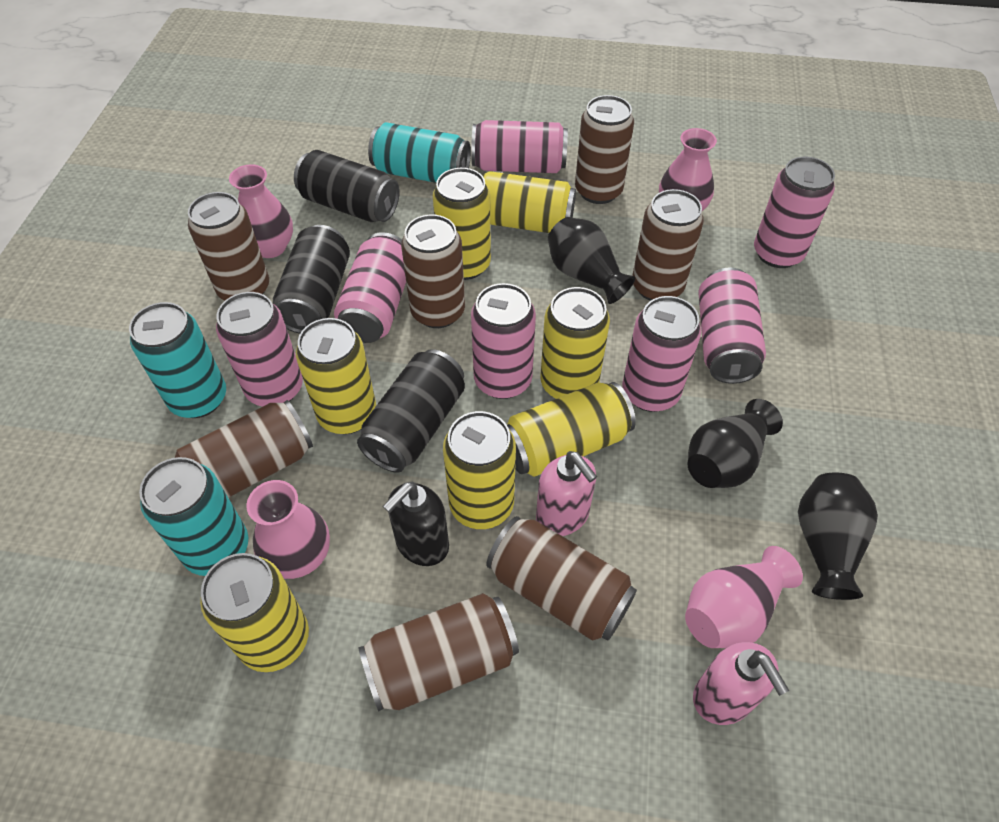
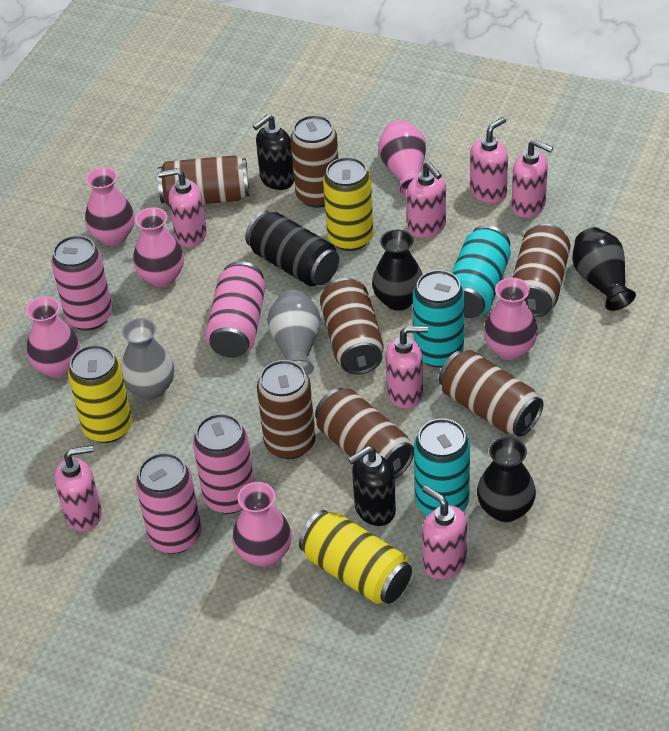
black can: [273,225,350,334] [294,150,400,222] [357,349,465,473] = 3 -> [245,211,339,286] = 1
black soap dispenser: [383,482,449,566] = 1 -> [253,114,294,190] [348,446,396,526] = 2
grey vase: none = 0 -> [121,318,174,400] [267,290,320,375] = 2
pink can: [216,292,303,407] [334,232,406,343] [471,120,568,173] [471,283,536,399] [622,296,701,412] [698,268,766,384] [754,157,835,268] = 7 -> [51,235,112,330] [136,453,201,554] [193,414,254,514] [206,261,266,358] = 4
pink soap dispenser: [536,451,597,536] [693,642,789,725] = 2 -> [54,445,102,532] [158,168,207,247] [386,326,428,409] [407,162,446,238] [422,485,467,579] [470,117,508,203] [512,139,553,218] = 7
pink vase: [229,164,293,258] [246,480,330,579] [659,128,717,212] [685,546,803,648] = 4 -> [26,296,80,378] [85,167,135,246] [133,207,184,287] [232,482,292,567] [378,120,426,197] [484,278,538,360] = 6
yellow can: [200,553,309,672] [296,318,376,434] [433,168,491,280] [443,411,516,529] [482,171,576,233] [507,382,636,477] [540,287,610,399] = 7 -> [68,345,132,443] [299,510,412,604] [323,157,374,251] = 3

